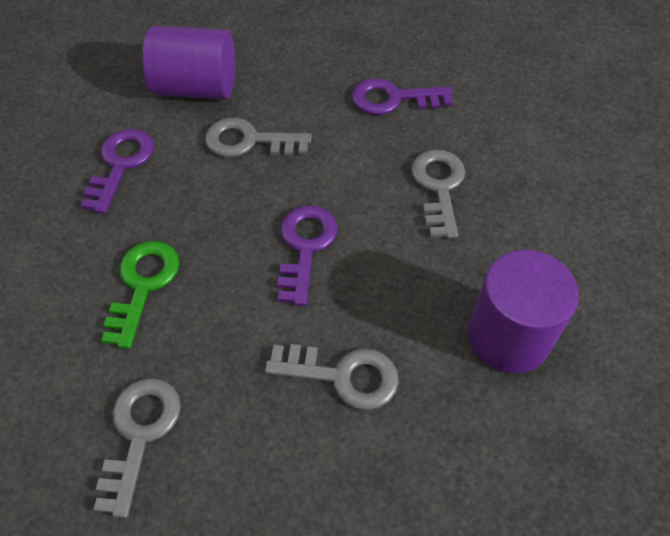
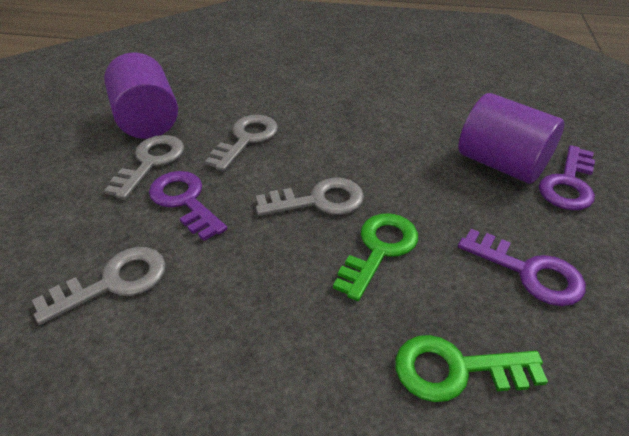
green key: [101,241,180,349] = 1 -> [333,213,418,301] [395,335,548,402] = 2

